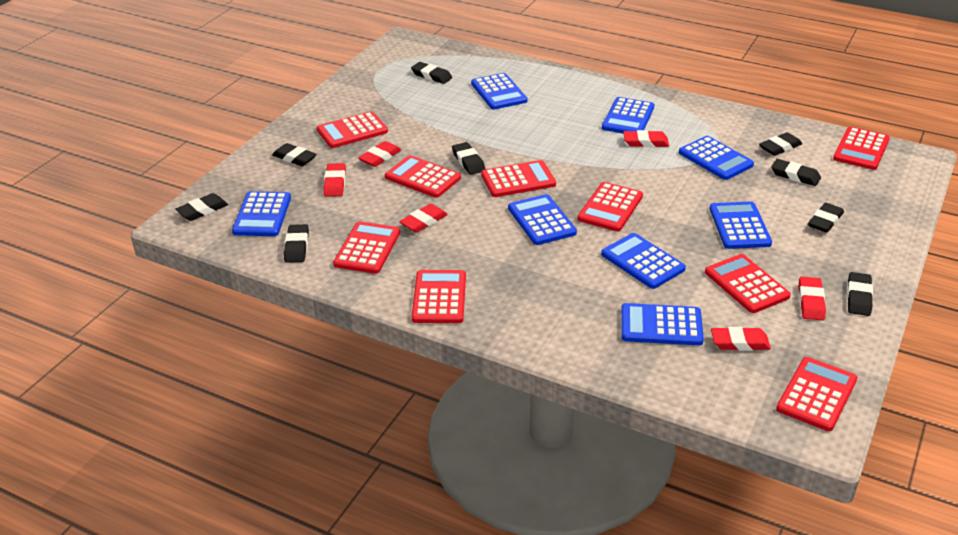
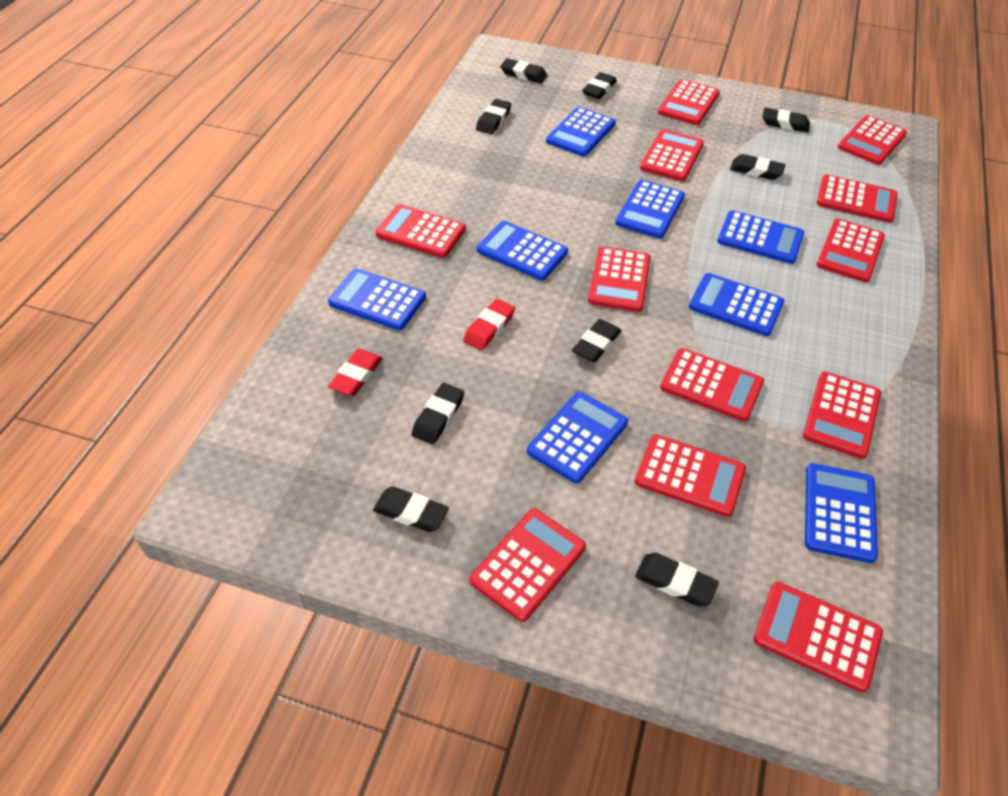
red calculator: [317,111,388,148] [333,221,400,274] [385,155,461,198] [412,270,466,323] [481,160,556,197] [577,182,643,232] [705,254,791,313] [776,357,858,431] [833,127,890,170] = 9 -> [376,204,466,258] [470,508,586,622] [588,246,651,312] [635,434,746,517] [640,129,704,181] [658,79,719,125] [660,348,764,421] [754,582,883,693] [803,371,881,459] [816,219,885,282] [817,175,898,223] [838,115,907,165] = 12
red eraser: [324,163,346,197] [358,141,401,167] [399,204,448,233] [623,130,669,147] [711,327,771,351] [799,277,826,320] = 6 -> [328,349,383,396] [463,299,515,350] = 2

